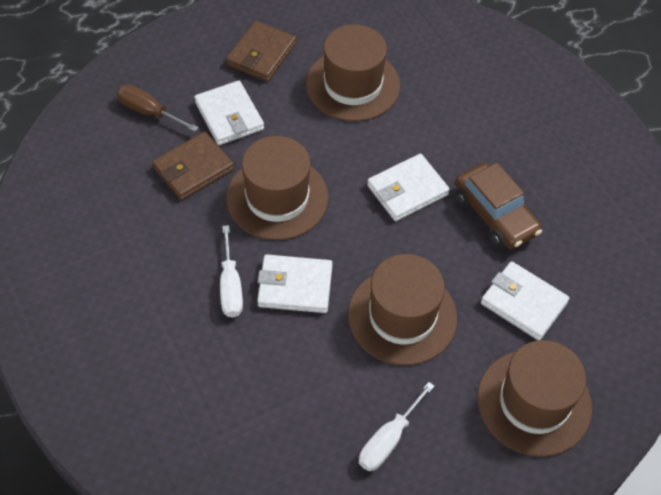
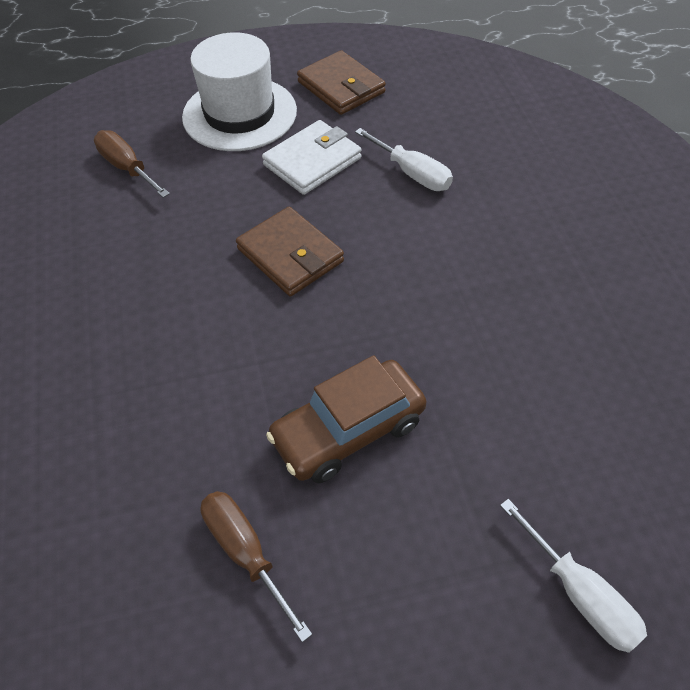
brown hat: [226,136,328,240] [306,24,400,121] [348,254,457,365] [478,340,592,457] = 4 -> none = 0
brown screwdriver: [116,85,198,132] = 1 -> [94,130,170,198] [200,491,312,642] = 2
white hat: none = 0 -> [182,32,297,151] = 1
white wallet: [194,81,264,145] [257,254,333,313] [367,154,450,221] [481,261,569,341] = 4 -> [262,120,361,195] = 1

